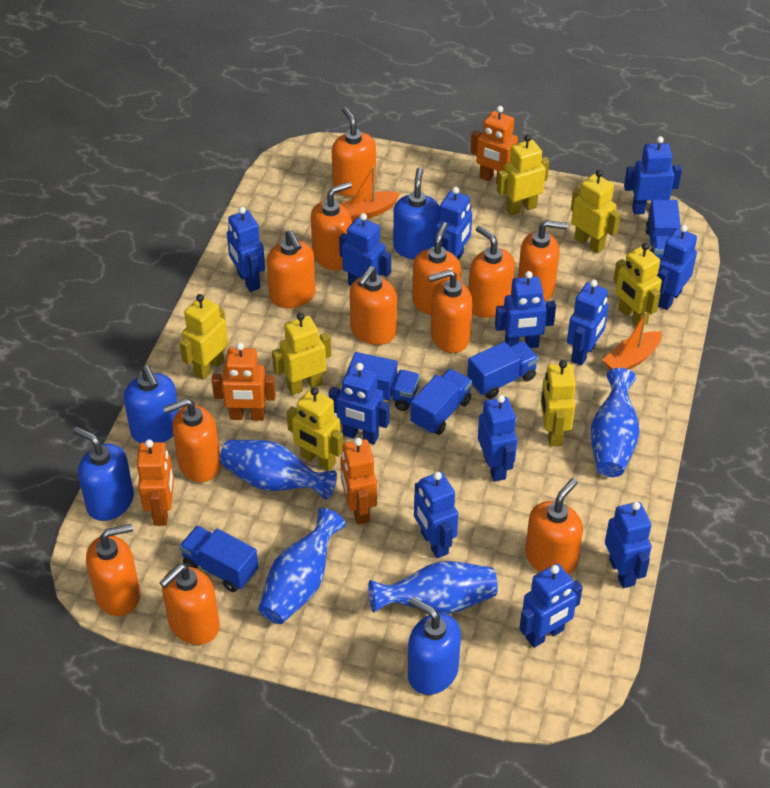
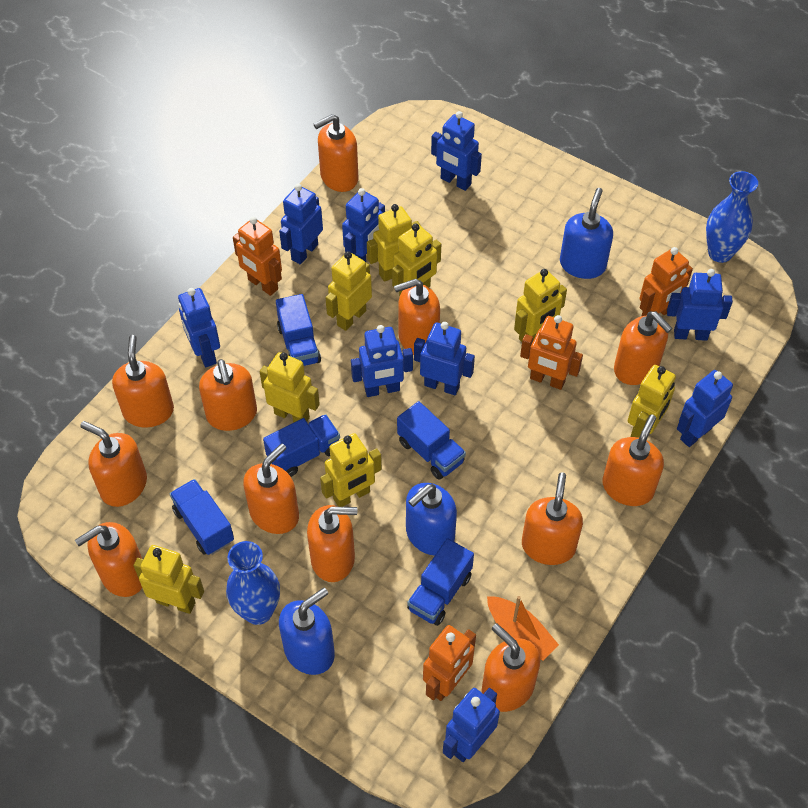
blue robot: [227,207,265,292] [329,363,390,445] [339,213,391,286] [414,472,458,558] [436,187,472,259] [478,395,517,482] [495,271,556,348] [519,564,583,648] [567,280,609,366] [605,501,652,588] [624,136,682,214] [657,225,697,310] = 12 -> [178,288,220,367] [279,184,323,264] [342,188,385,262] [351,325,413,397] [414,322,475,395] [431,111,482,191] [443,688,500,762] [667,269,733,341] [677,370,733,447] = 9
blue soap dispenser: [73,427,134,521] [124,366,179,443] [393,167,440,259] [408,597,461,695] = 4 -> [279,588,335,675] [406,483,457,556] [560,188,613,279] = 3
blue vase: [220,440,337,500] [258,508,346,624] [368,561,498,614] [591,368,639,477] = 4 -> [226,541,280,625] [706,171,758,263] = 2
orange boat: [341,166,400,222] [602,312,662,370] = 2 -> [487,596,559,661] = 1
yellow robot: [180,294,228,380] [272,313,331,395] [287,387,343,471] [497,134,549,216] [541,360,576,446] [571,170,620,254] [613,243,662,326] = 7 -> [133,545,204,614] [260,352,320,422] [320,433,382,507] [325,251,372,331] [367,204,421,282] [392,223,441,296] [514,269,567,342] [628,365,676,438] = 8

